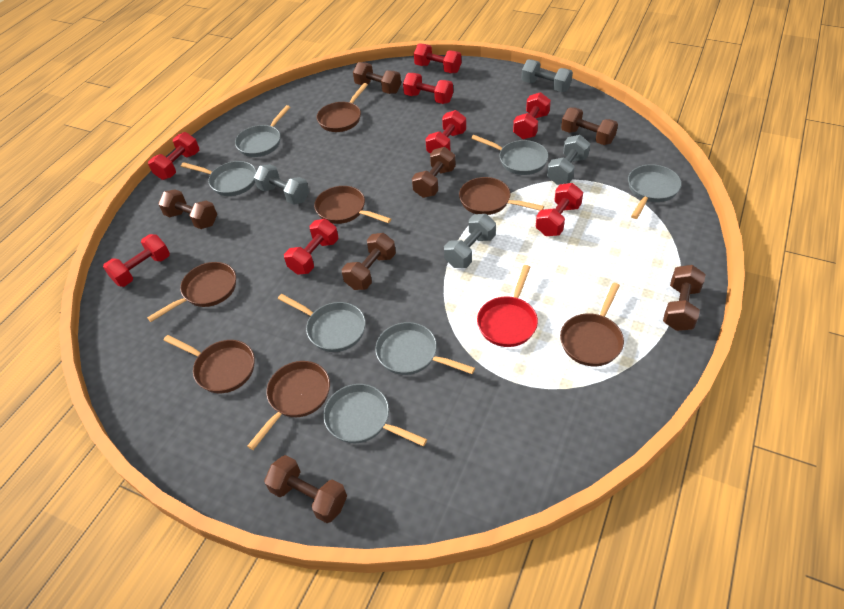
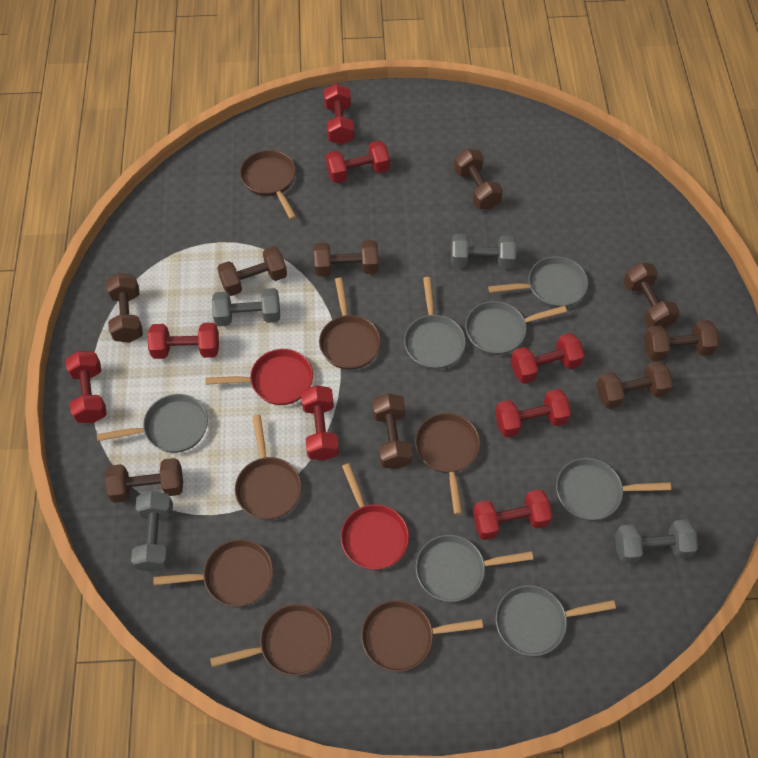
brown dumbbell: [158,189,217,229] [264,455,347,523] [342,233,396,290] [353,62,401,94] [412,147,456,198] [561,107,618,145] [663,265,706,331] = 7 -> [105,458,183,503] [106,273,143,343] [217,246,287,296] [314,240,379,277] [372,394,413,469] [454,149,503,210] [596,361,673,409] [623,263,680,328] [644,320,719,361] = 9
red pan: [477,265,538,347] = 1 -> [205,349,313,405] [341,463,409,570] = 2

